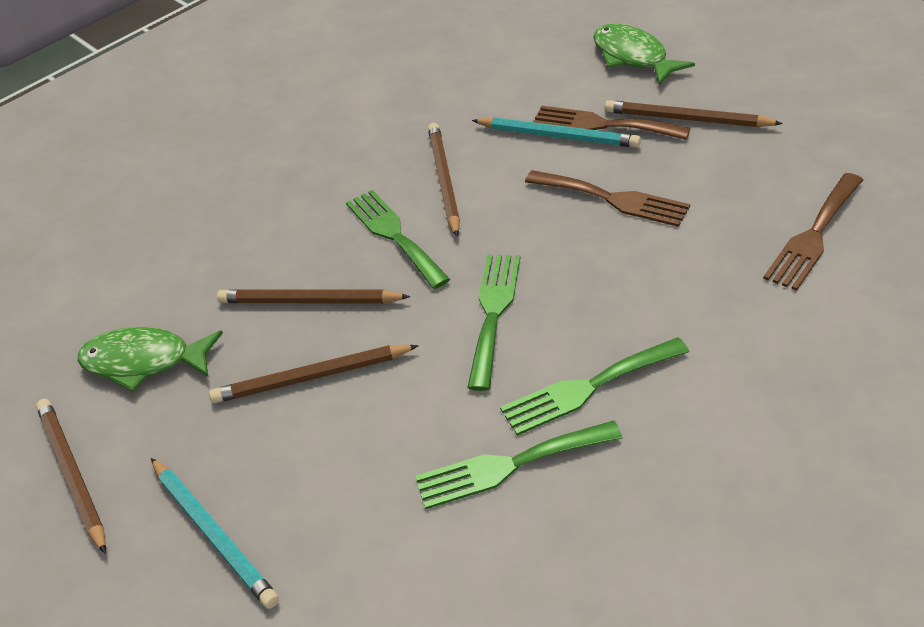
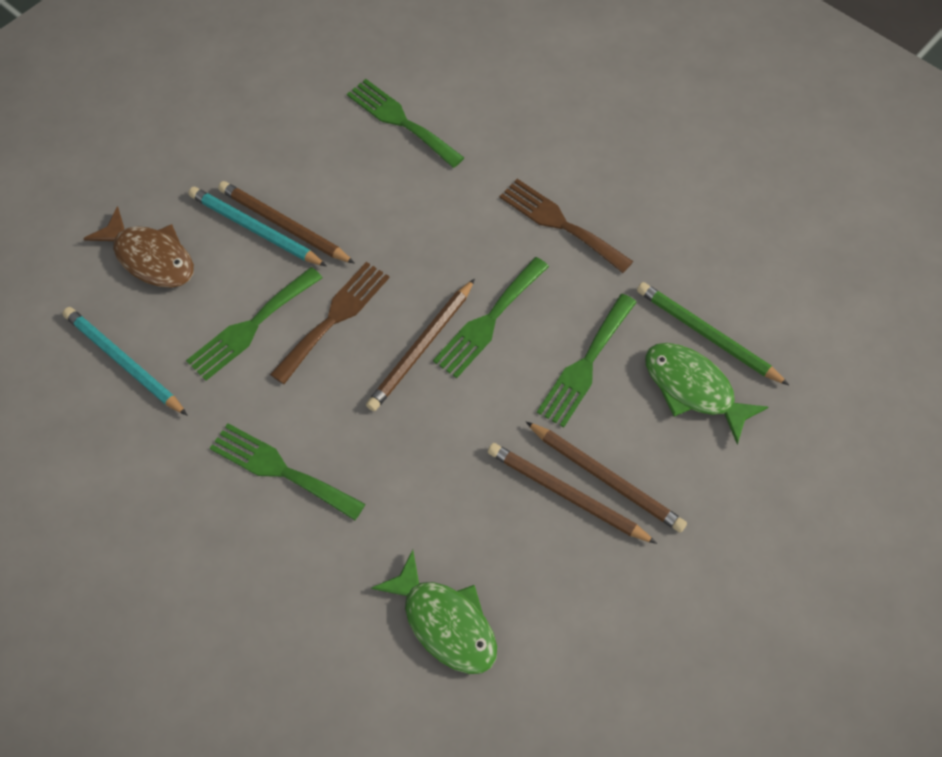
brown fish: none = 0 -> [83,206,194,288] = 1
brown fork: [525,170,690,227] [533,106,690,140] [763,173,863,291] = 3 -> [270,262,390,384] [499,179,633,273] = 2
brown pencil: [36,399,106,554] [209,345,419,403] [217,289,410,304] [428,123,460,237] [604,100,783,127] = 5 -> [218,181,355,264] [366,279,475,411] [488,443,657,544] [526,422,687,533] = 4
green fork: [346,190,450,289] [415,421,623,509] [467,255,520,391] [500,337,689,436] = 4 -> [186,267,322,381] [210,423,365,520] [347,79,464,168] [433,257,549,378] [537,294,637,427] = 5
green pencil: none = 0 -> [637,282,789,385] = 1

